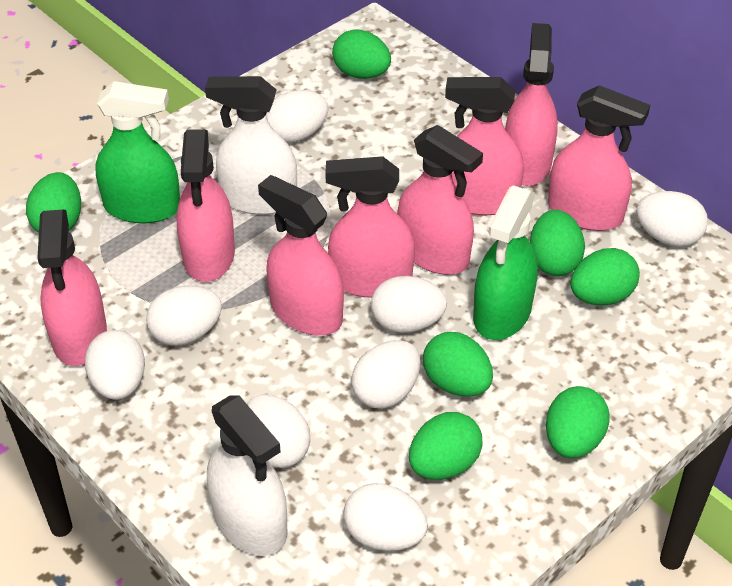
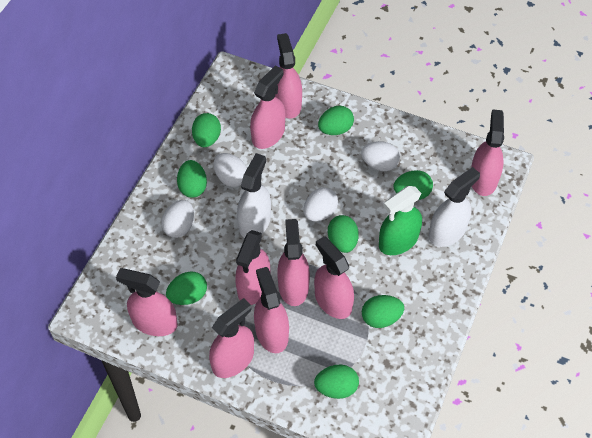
green egg: [26,172,81,233] [332,30,391,79] [409,412,483,480] [423,332,493,396] [530,210,585,276] [546,386,610,458] [570,248,640,305] = 7 -> [166,271,207,305] [177,160,207,198] [192,113,221,147] [314,365,359,399] [318,106,354,135] [328,215,359,253] [362,295,404,328] [394,170,433,200] = 8
green spray bottle: [95,81,180,223] [473,185,538,340] = 2 -> [379,186,422,255] = 1
pink spray bottle: [37,210,107,366] [177,129,235,282] [258,175,344,336] [325,156,415,298] [397,125,483,275] [445,77,524,216] [505,23,558,186] [548,85,650,231] = 8 -> [116,268,178,336] [209,298,254,378] [235,230,270,305] [250,66,285,149] [254,267,289,353] [275,33,302,119] [277,219,310,306] [314,236,354,319] [471,109,504,196] = 9
white egg: [85,330,145,400] [146,286,222,346] [247,394,310,468] [266,90,328,142] [344,483,428,551] [351,340,420,409] [371,276,447,333] [636,191,708,247] = 8 -> [161,200,194,238] [214,153,247,187] [304,188,338,221] [361,141,400,171] = 4

